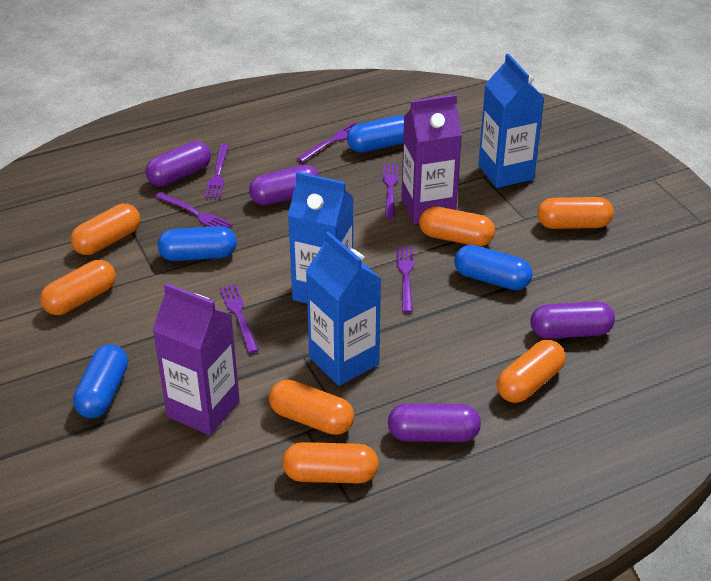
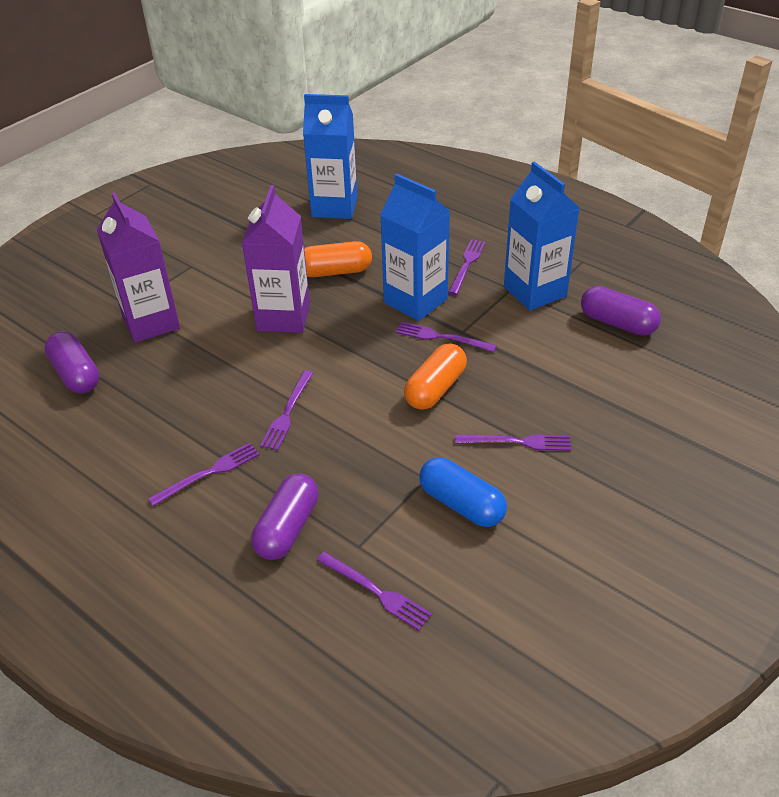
blue capsule: [73,344,128,418] [158,226,237,261] [347,115,404,153] [454,245,533,290] = 4 -> [419,457,507,527] = 1
orange capsule: [40,260,116,315] [71,204,140,255] [269,380,354,435] [282,442,379,484] [419,206,495,247] [497,340,566,403] [537,197,614,229] = 7 -> [304,241,372,277] [404,343,467,410] = 2
purple capsule: [146,141,211,186] [249,165,319,206] [388,403,481,442] [530,301,615,339] = 4 -> [45,332,99,394] [251,473,319,560] [581,286,661,336] = 3

